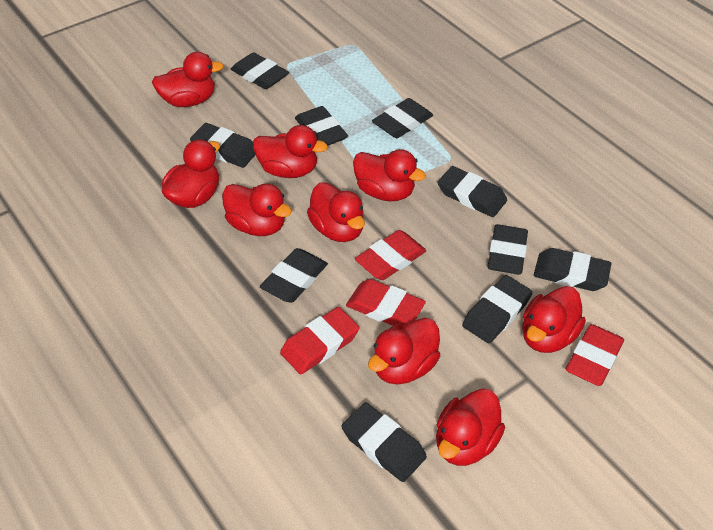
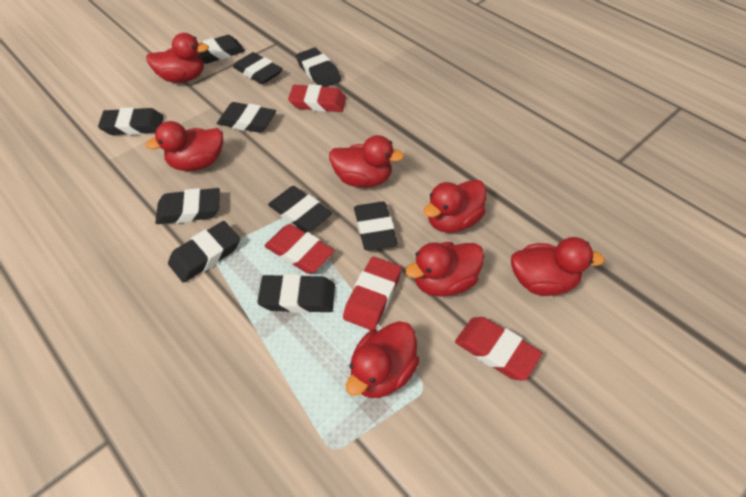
red duck: [152,52,224,107] [162,139,220,208] [222,184,292,236] [253,125,328,178] [307,182,365,242] [353,149,426,201] [368,318,440,385] [436,388,505,466] [522,286,586,353] = 9 -> [145,121,223,171] [146,33,209,83] [329,135,404,188] [346,321,420,398] [405,242,484,297] [423,179,486,233] [511,237,605,296] = 7

